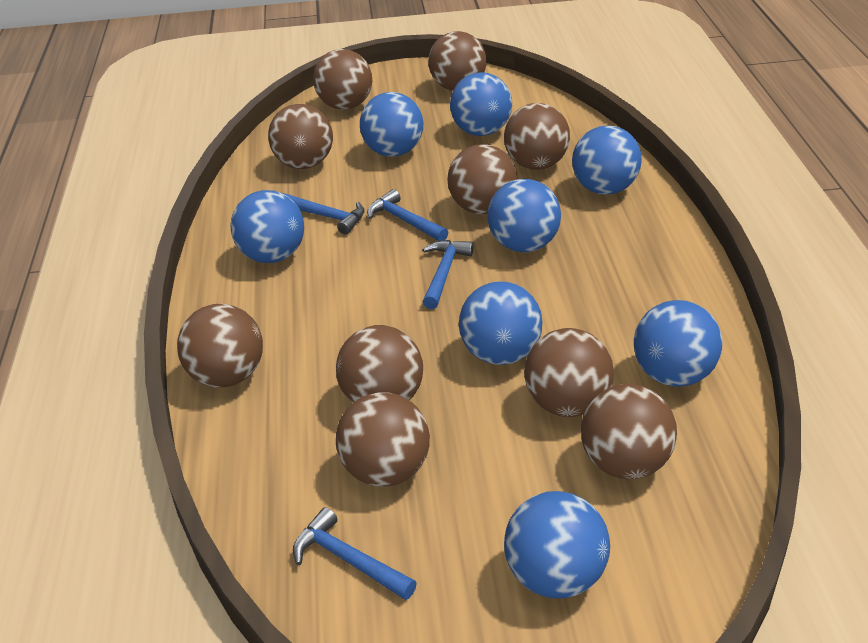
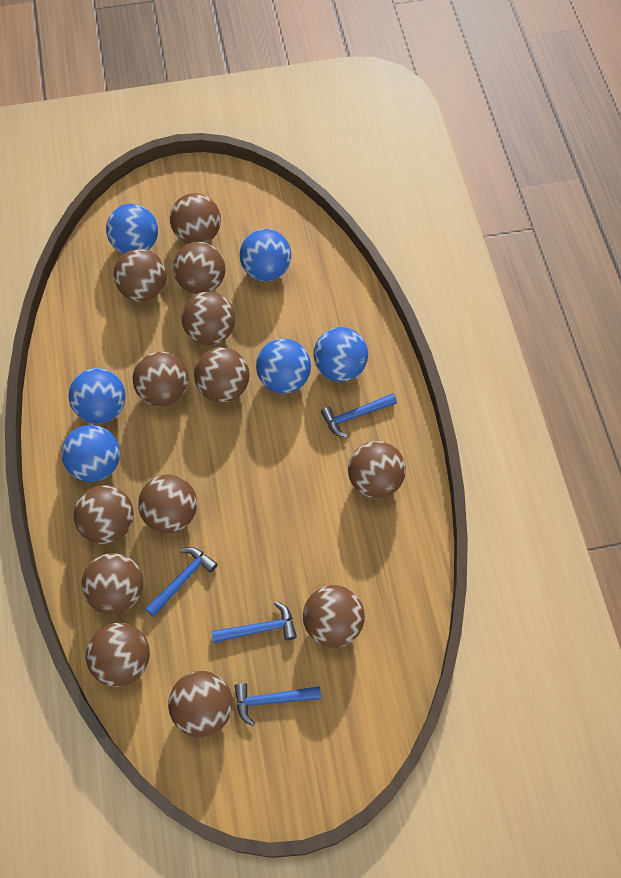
blue ball: [231,190,304,263] [360,92,423,157] [450,72,512,136] [459,281,542,365] [488,179,561,252] [504,491,610,598] [572,125,642,195] [634,300,722,387] = 8 -> [61,425,120,482] [69,368,126,424] [106,204,158,254] [240,229,291,281] [256,339,311,394] [314,327,368,382] = 6
brown ball: [177,304,263,387] [268,104,333,169] [313,49,372,110] [336,325,423,403] [336,392,430,487] [428,31,486,91] [447,144,517,214] [504,103,570,170] [524,328,614,417] [581,384,677,479] = 10 -> [74,485,134,544] [82,553,143,614] [86,623,150,687] [113,249,167,302] [133,351,188,407] [138,475,197,533] [168,671,233,737] [170,193,221,244] [173,242,225,294] [181,292,235,345] [194,347,250,402] [303,585,365,648] [348,441,406,499] = 13

